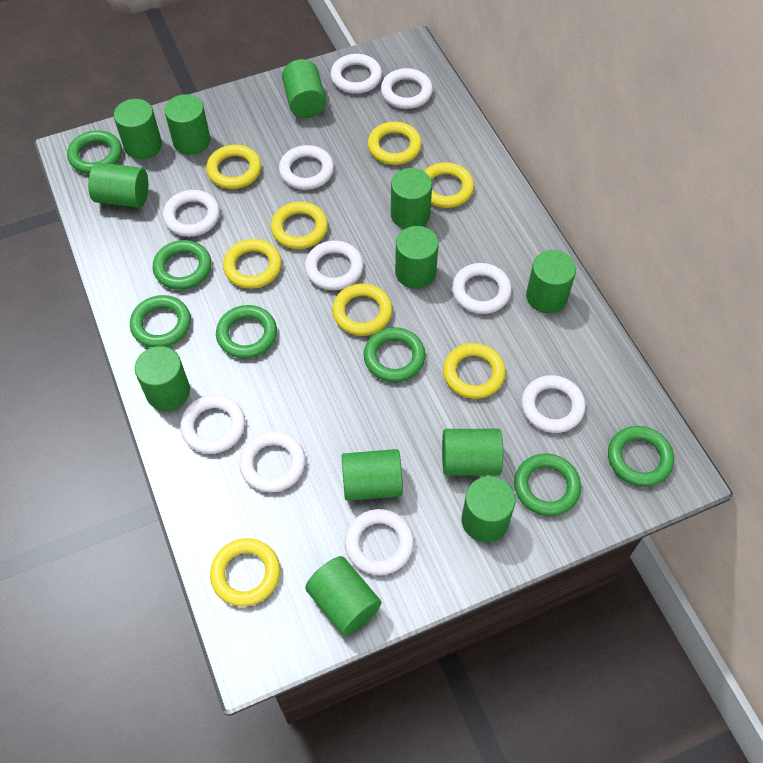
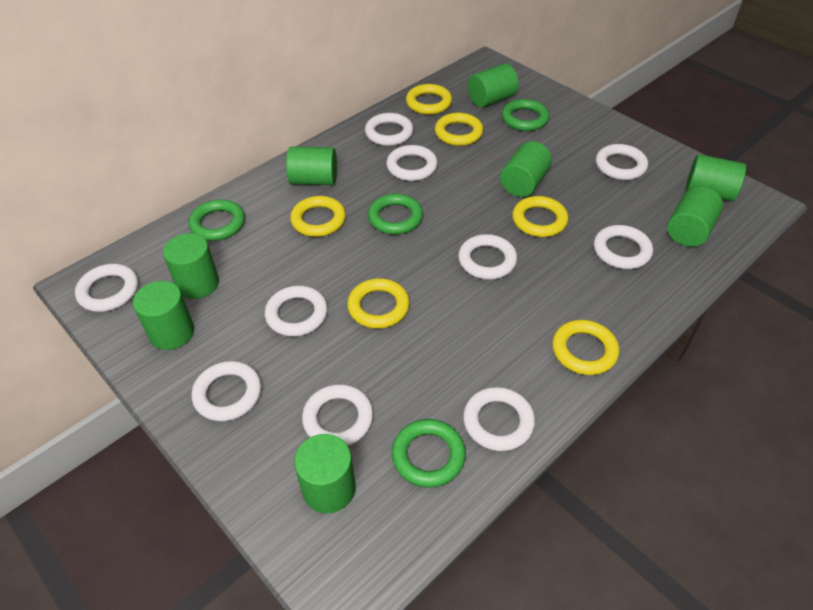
green cylinder: [88,162,148,208] [114,99,162,159] [135,346,190,411] [164,94,210,155] [282,59,326,118] [305,556,381,636] [341,449,403,501] [391,168,432,229] [395,226,439,289] [442,429,503,476] [461,476,515,542] [526,250,576,313] = 12 -> [133,281,194,350] [163,233,219,299] [286,147,337,185] [294,434,356,513] [468,64,519,108] [500,141,552,197] [667,187,723,247] [686,154,746,201] = 8
green ring: [67,130,122,174] [130,295,191,348] [153,240,211,290] [216,305,277,359] [364,327,425,382] [514,453,581,516] [608,426,674,487] = 7 -> [189,199,245,241] [368,194,423,235] [392,419,466,488] [502,99,550,131] = 4
yellow ring: [206,145,261,189] [210,538,280,606] [223,239,282,289] [271,202,328,249] [332,283,392,336] [368,122,422,165] [424,162,474,208] [443,343,506,399] = 8 -> [290,196,346,237] [347,278,410,329] [406,84,452,115] [435,113,483,146] [512,196,568,237] [552,320,619,375] = 6

